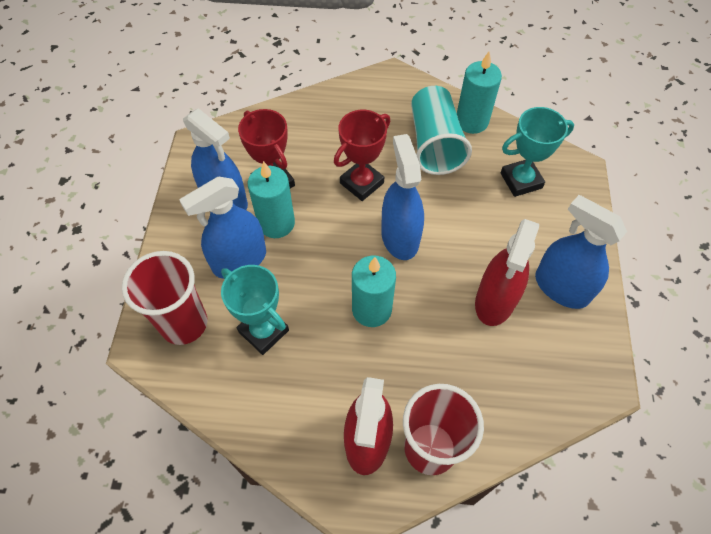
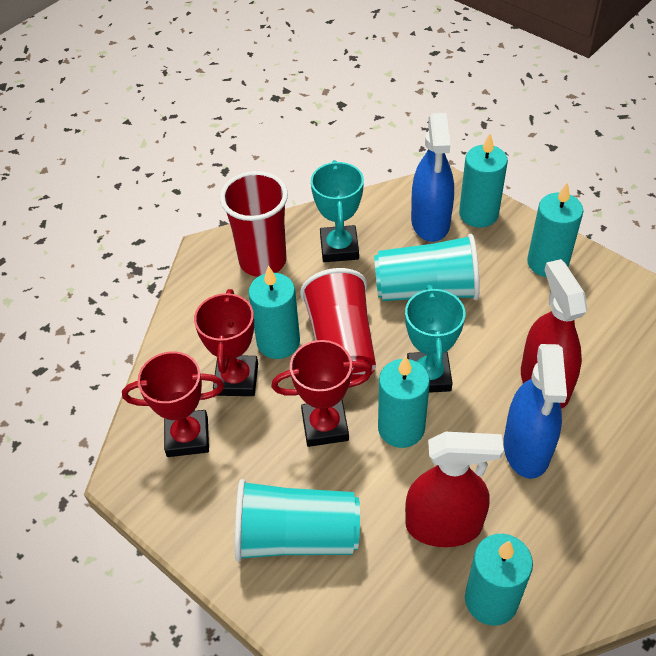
blue spray bottle: [179,177,266,279] [183,108,248,210] [381,134,424,260] [535,195,627,309] = 4 -> [411,113,454,242] [504,344,567,479] = 2
red trophy: [238,109,295,188] [334,110,390,201] = 2 -> [122,351,224,457] [194,289,258,396] [271,340,372,447] = 3
turquoise candle: [248,161,295,238] [352,256,396,327] [457,52,502,134] = 3 -> [248,266,300,359] [378,356,430,448] [459,133,508,228] [465,534,533,626] [527,182,583,277] = 5
turquoise cup: [411,86,472,175] = 1 -> [235,479,360,562] [374,234,480,301] = 2

